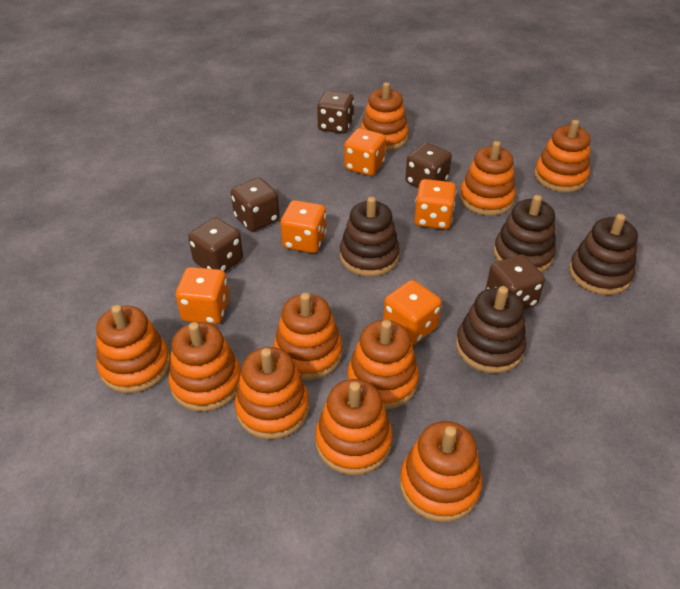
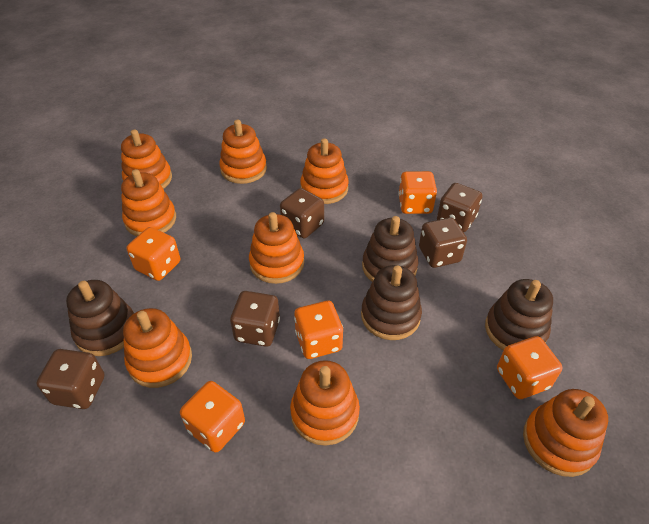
orange stacking toy: [96,305,171,393] [168,322,241,412] [235,347,309,440] [273,293,342,380] [315,379,393,475] [347,320,419,410] [360,82,409,151] [400,421,482,522] [459,141,516,216] [534,120,590,192] = 10 -> [121,129,172,189] [121,169,176,236] [123,308,192,388] [219,120,267,184] [249,212,304,284] [290,360,360,446] [300,138,349,204] [523,389,608,477] = 8

